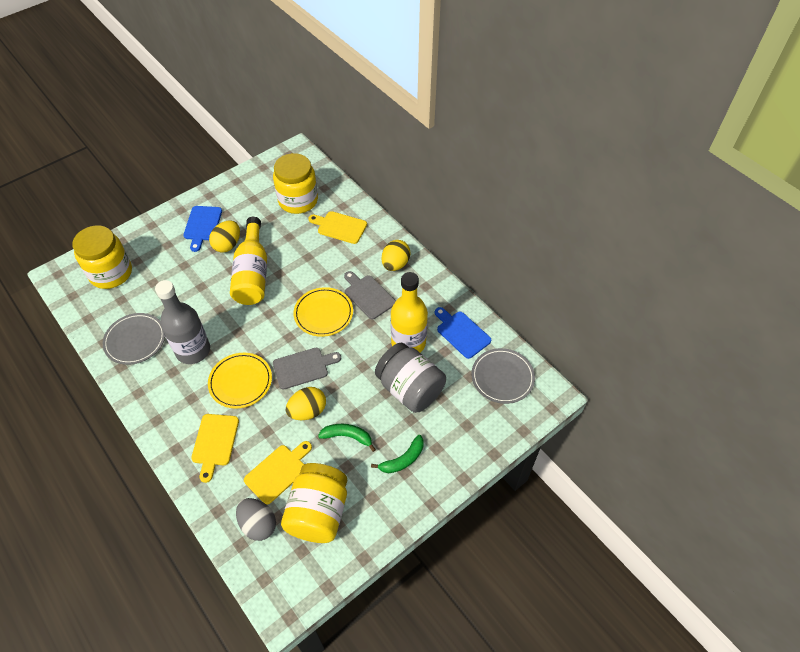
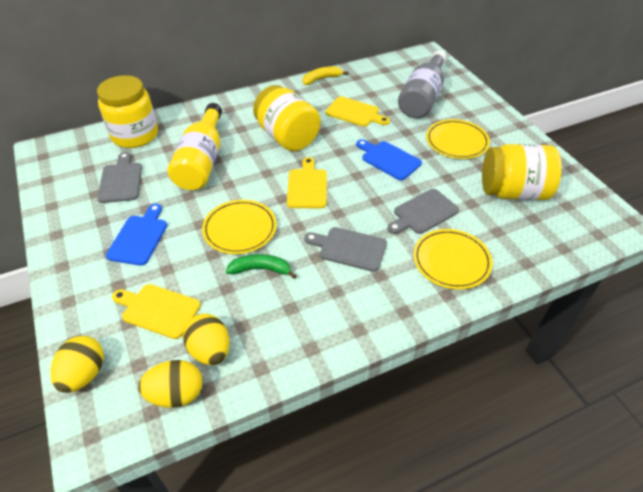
green banana: [318,424,376,452] [371,435,423,473] = 2 -> [226,254,297,279] = 1
grey cutting board: [273,348,341,390] [344,271,396,319] = 2 -> [97,152,142,203] [304,227,387,272] [388,189,459,234] = 3
grey egg: [236,498,276,541] = 1 -> none = 0
grey jar: [375,343,446,413] = 1 -> none = 0
grey plate: [103,313,165,365] [471,348,535,404] = 2 -> none = 0
yellow banana: none = 0 -> [302,66,349,85] = 1
yellow bottle: [230,217,267,305] [391,272,428,352] = 2 -> [167,103,222,190] = 1
yellow plate: [208,353,272,408] [293,287,353,337] = 2 -> [202,200,277,254] [413,229,493,289] [426,119,490,159] = 3

